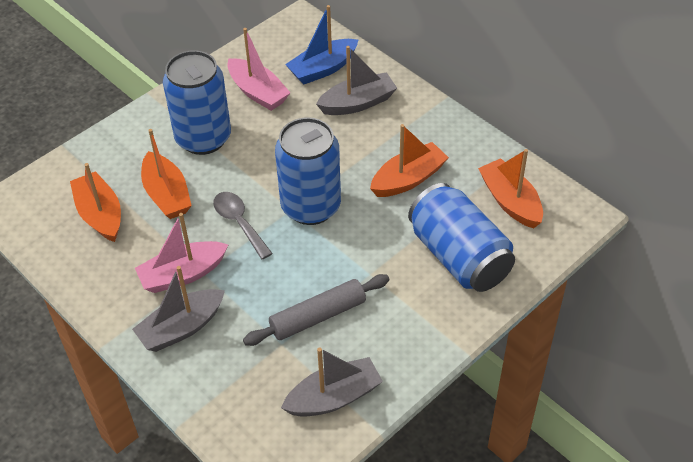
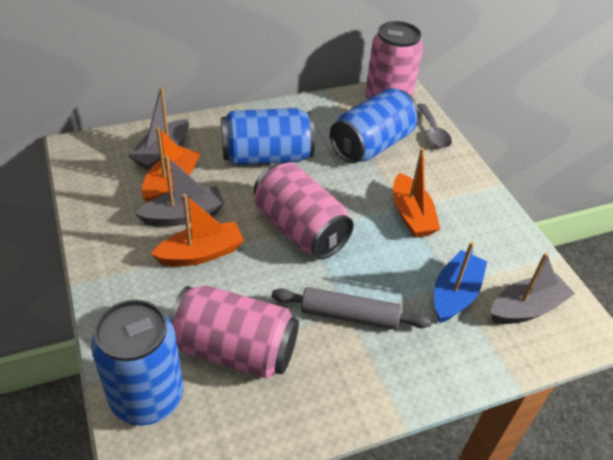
orange boat: [70,163,121,242] [141,129,192,219] [370,124,449,197] [478,149,543,228] = 4 -> [142,127,200,202] [151,194,244,267] [393,148,440,238] = 3
pink boat: [135,213,228,293] [227,28,291,111] = 2 -> none = 0
pink can: none = 0 -> [169,285,299,379] [254,162,354,259] [365,21,423,99] = 3

